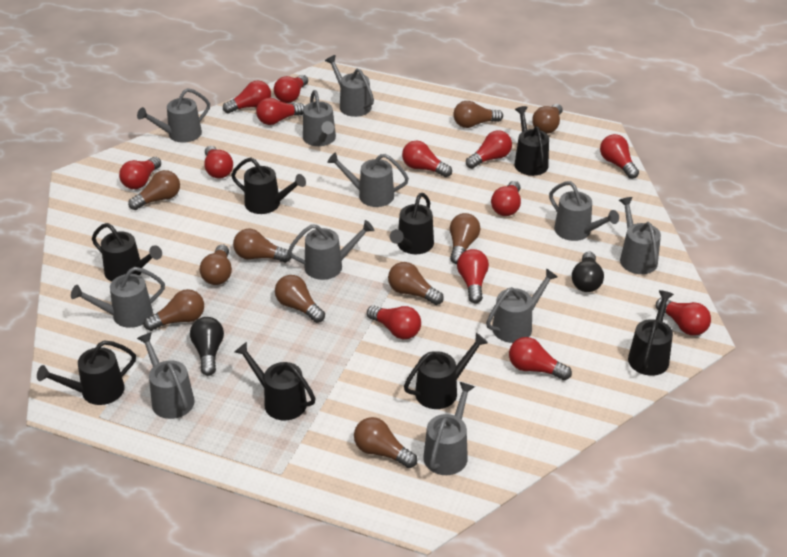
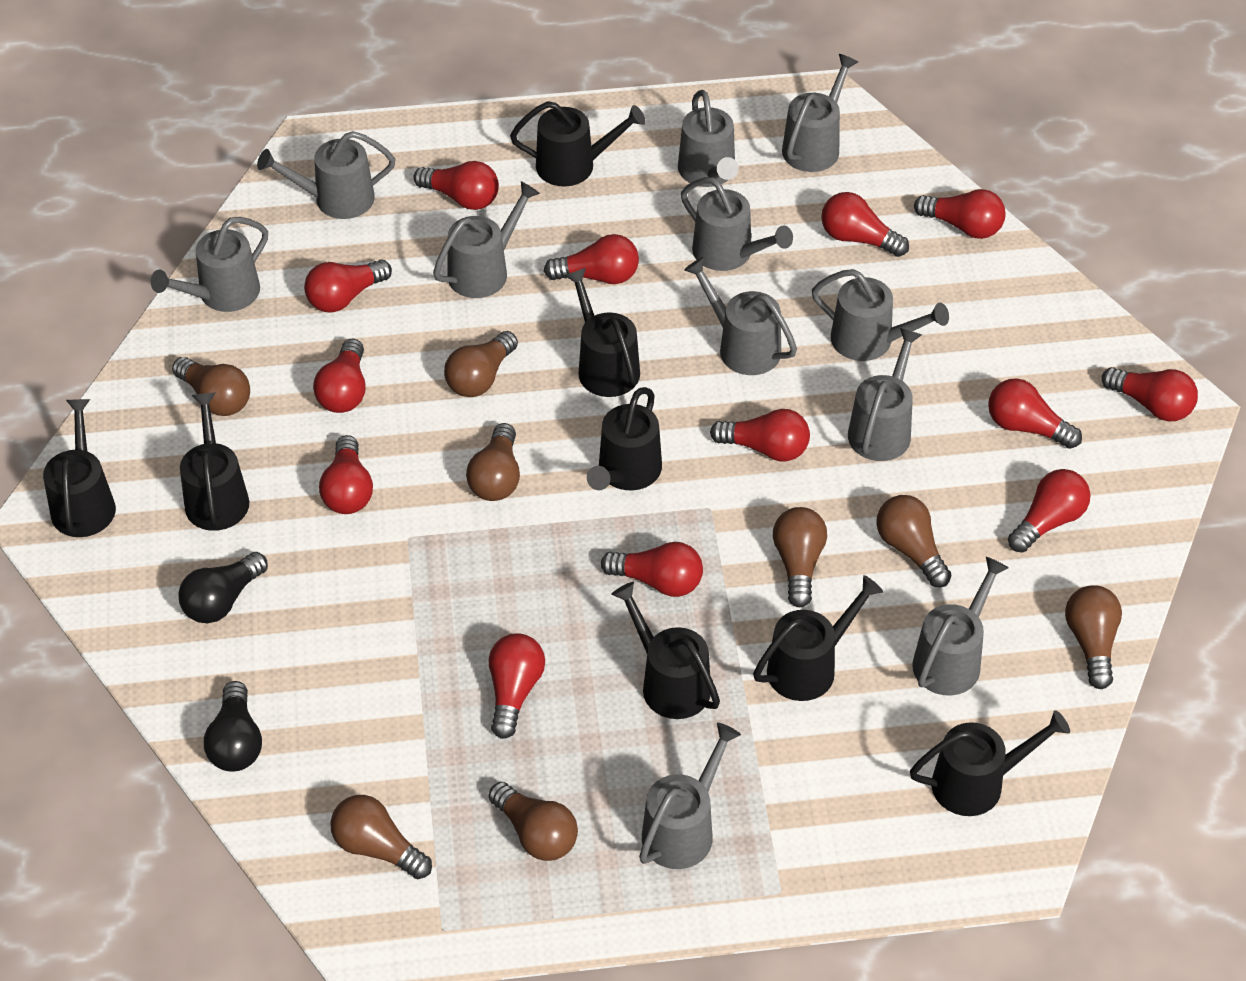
brown light bulb: [128,170,180,210] [144,289,204,331] [200,244,232,285] [233,229,291,263] [275,275,325,323] [354,417,417,468] [388,262,444,305] [450,213,480,264] [454,101,503,128] [532,104,563,134] = 10 -> [172,357,250,416] [330,795,432,879] [444,331,518,397] [466,423,520,501] [488,782,578,861] [773,507,827,607] [876,495,951,587] [1065,585,1122,689] = 8

